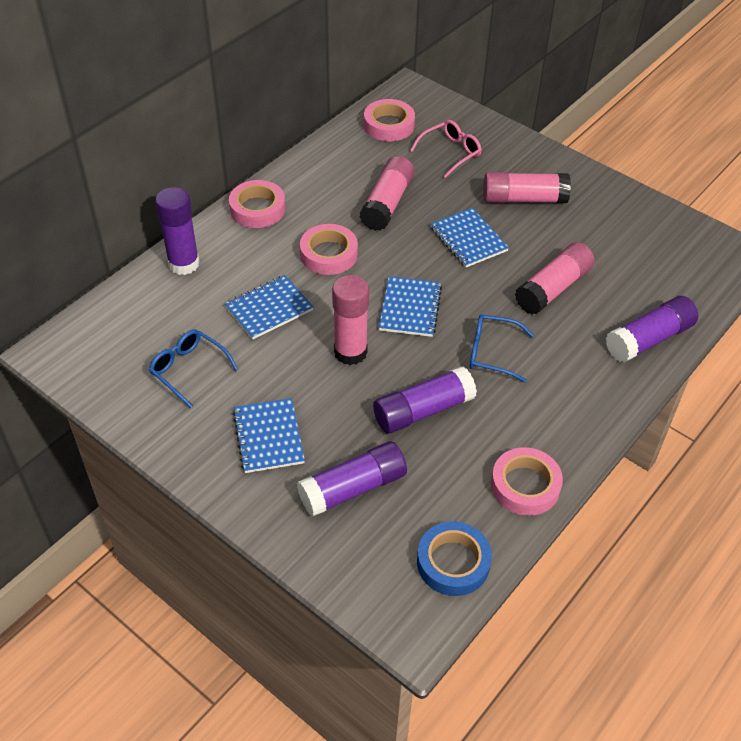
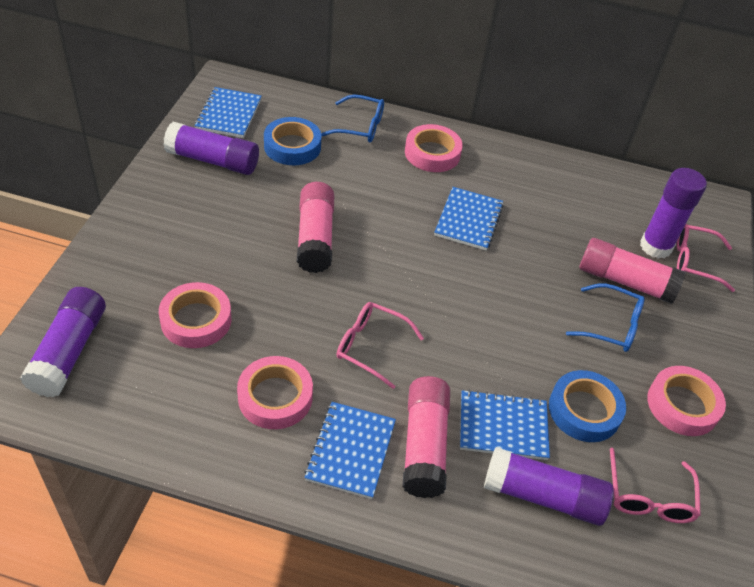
blue tape: [417,521,492,596] = 1 -> [264,117,321,165] [549,370,626,442] = 2
pink glasses: [410,120,482,178] = 1 -> [337,302,424,389] [610,447,701,523] [677,224,735,292] = 3
pink glue stick: [332,275,369,365] [360,156,414,231] [483,172,571,203] [515,242,595,314] = 4 -> [297,182,334,273] [402,376,450,498] [579,238,686,304] = 3

